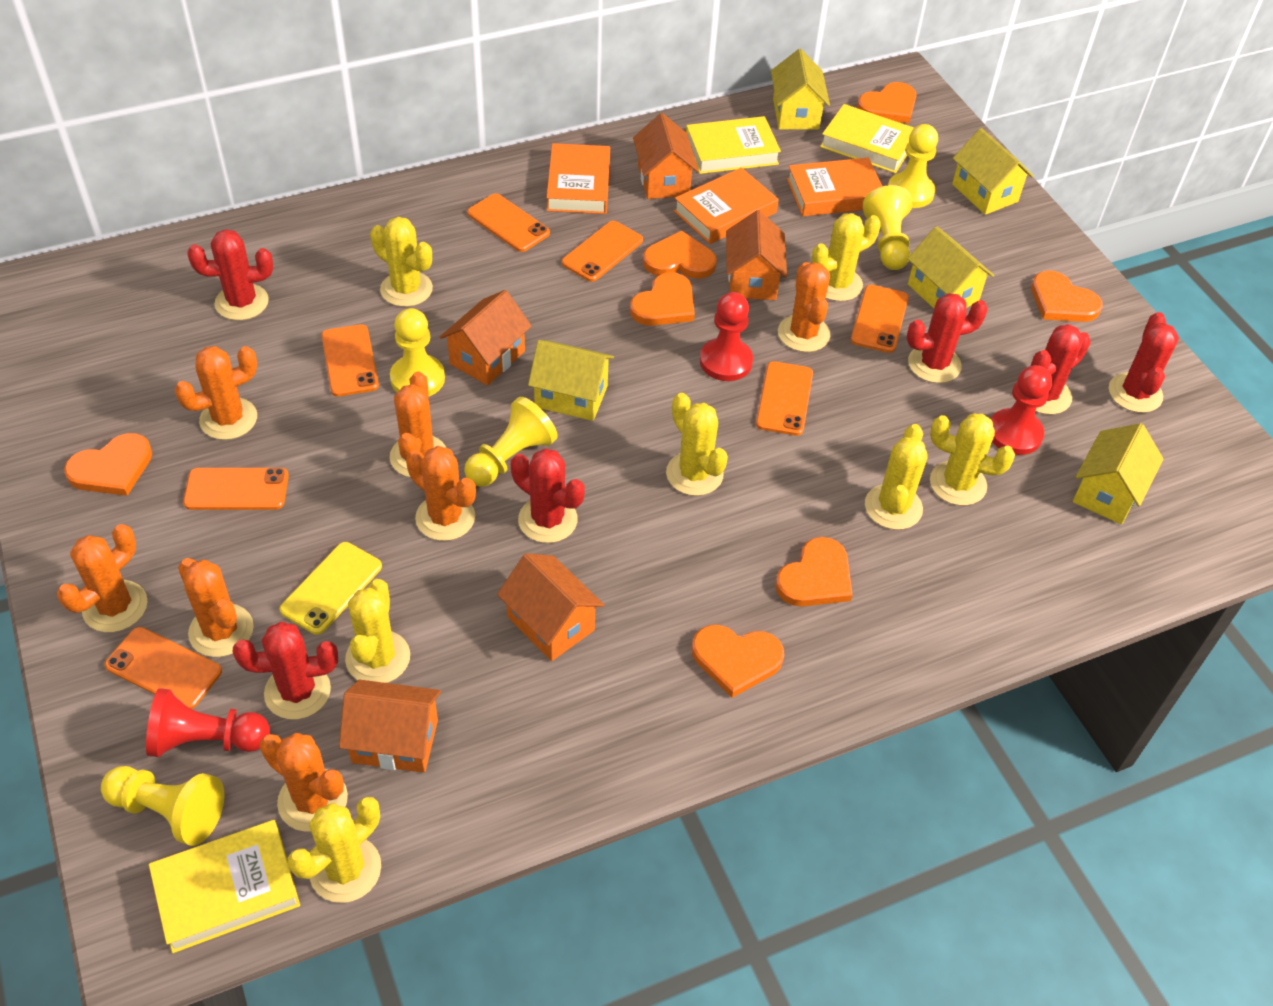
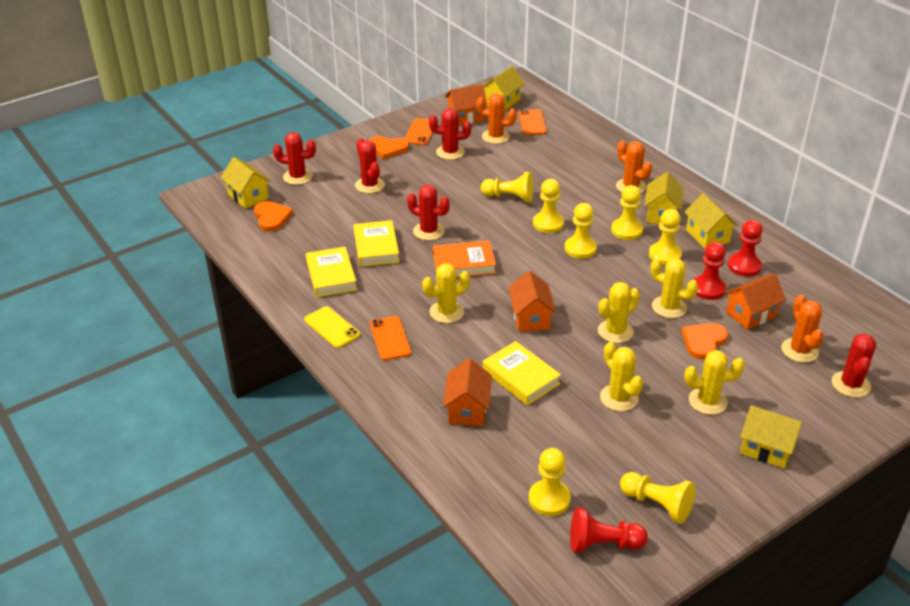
orange book: [546,143,610,214] [674,168,779,244] [787,158,883,216] = 3 -> [433,241,496,278] = 1
orange cactus: [57,524,148,633] [174,346,257,440] [178,558,254,657] [260,733,348,832] [390,371,446,478] [406,446,476,541] [778,262,830,352] = 7 -> [476,93,516,144] [616,141,652,193] [781,295,824,363] = 3
orange heart: [64,433,152,496] [630,272,695,326] [643,230,717,279] [692,625,784,698] [776,537,852,606] [857,82,917,123] [1031,270,1103,322] = 7 -> [254,201,293,231] [369,136,409,159] [682,323,728,360] = 3
orange house: [339,679,441,773] [440,290,532,386] [497,553,604,661] [633,113,699,199] [726,210,787,300] = 5 -> [443,358,492,426] [445,84,488,125] [508,271,556,332] [725,273,786,330] = 4
orange phone: [105,627,222,709] [183,468,289,510] [321,324,379,397] [467,193,550,252] [562,221,643,282] [756,361,813,436] [851,285,909,353] = 7 -> [370,316,411,360] [404,118,433,145] [518,109,547,135] = 3
red cactus: [188,229,273,320] [233,622,338,719] [511,448,585,543] [907,293,988,383] [1031,324,1091,415] [1109,312,1179,413] = 6 -> [273,132,316,185] [355,139,385,194] [407,185,450,241] [429,108,471,160] [832,334,876,398] = 5
yellow cactus: [288,797,381,903] [345,579,410,683] [370,217,433,307] [666,393,728,496] [812,213,881,301] [865,424,927,530] [930,414,1015,506] = 7 -> [422,263,470,323] [598,282,640,343] [600,342,643,411] [650,258,698,318] [684,350,745,415] = 5
yellow pawn: [101,766,225,846] [390,308,445,397] [464,397,558,487] [863,185,912,270] [888,124,938,208] = 5 -> [481,172,533,202] [529,448,571,516] [533,179,564,233] [565,203,597,259] [611,185,643,240] [620,472,695,524] [649,209,682,265] = 7

